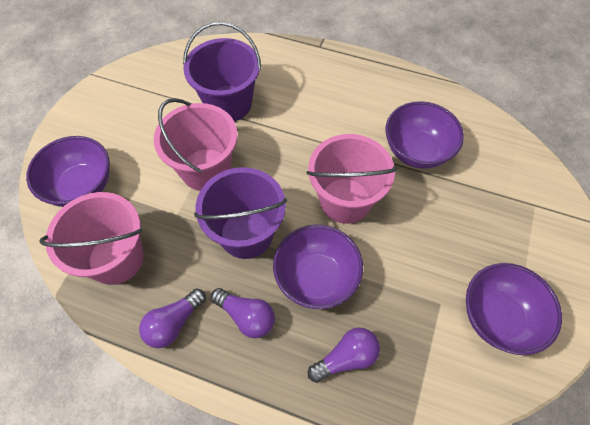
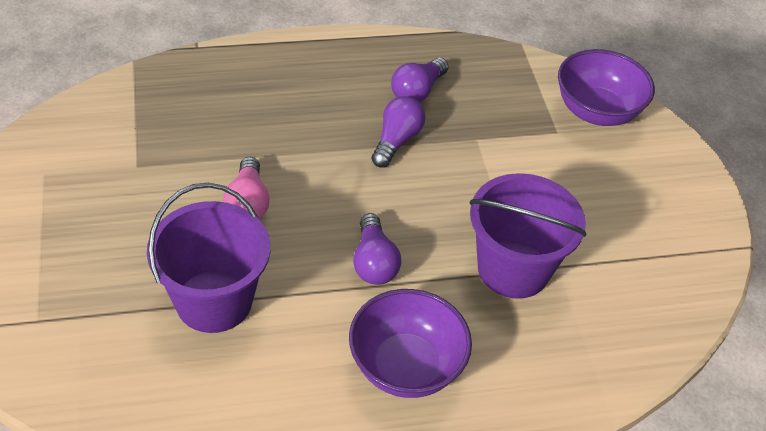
pink bucket: [39,192,144,285] [154,98,238,191] [307,134,397,224] = 3 -> none = 0
pink light bulb: none = 0 -> [223,157,270,219] = 1
purple bowl: [26,136,110,207] [273,225,363,309] [385,101,464,169] [466,263,562,355] = 4 -> [349,289,472,398] [558,49,655,126] = 2

